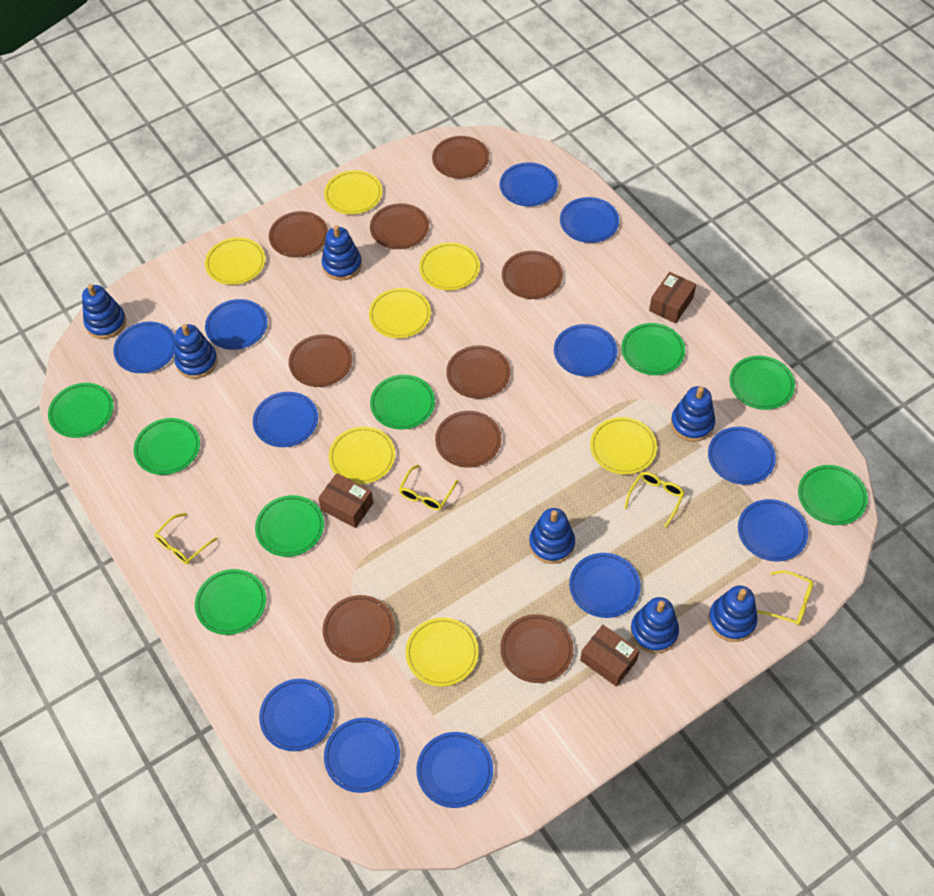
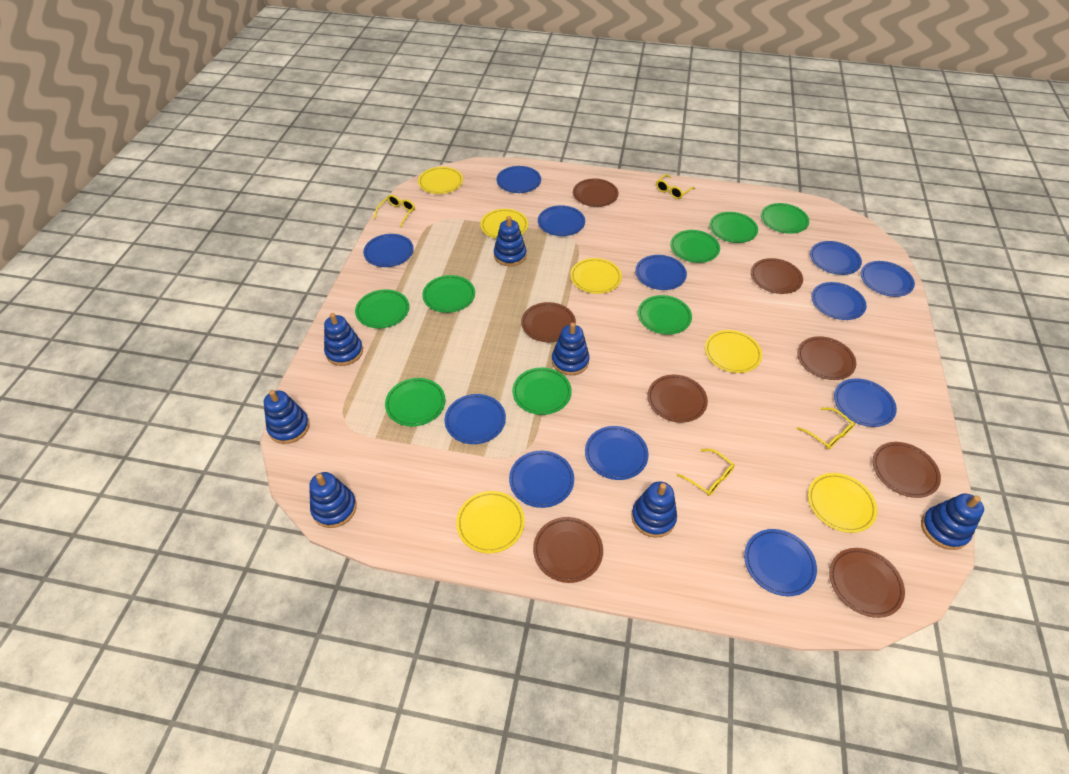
brown box: [318,473,373,528] [580,625,640,687] [649,272,696,324] = 3 -> none = 0
brown plate: [269,211,328,257] [289,334,352,387] [323,595,395,663] [370,203,429,249] [432,136,489,178] [435,411,502,468] [446,345,510,399] [500,614,574,683] [502,251,563,299] = 9 -> [521,302,576,342] [533,517,603,583] [573,178,619,207] [647,375,708,423] [751,258,803,294] [797,336,856,380] [829,548,905,618] [873,442,941,498] = 8
yellow plate: [205,237,265,285] [324,170,382,215] [329,427,395,484] [369,288,431,338] [406,617,479,686] [419,242,480,290] [590,417,657,474] = 7 -> [418,167,463,194] [456,491,525,553] [480,209,528,239] [570,258,622,294] [705,330,762,373] [808,473,877,533] = 6

